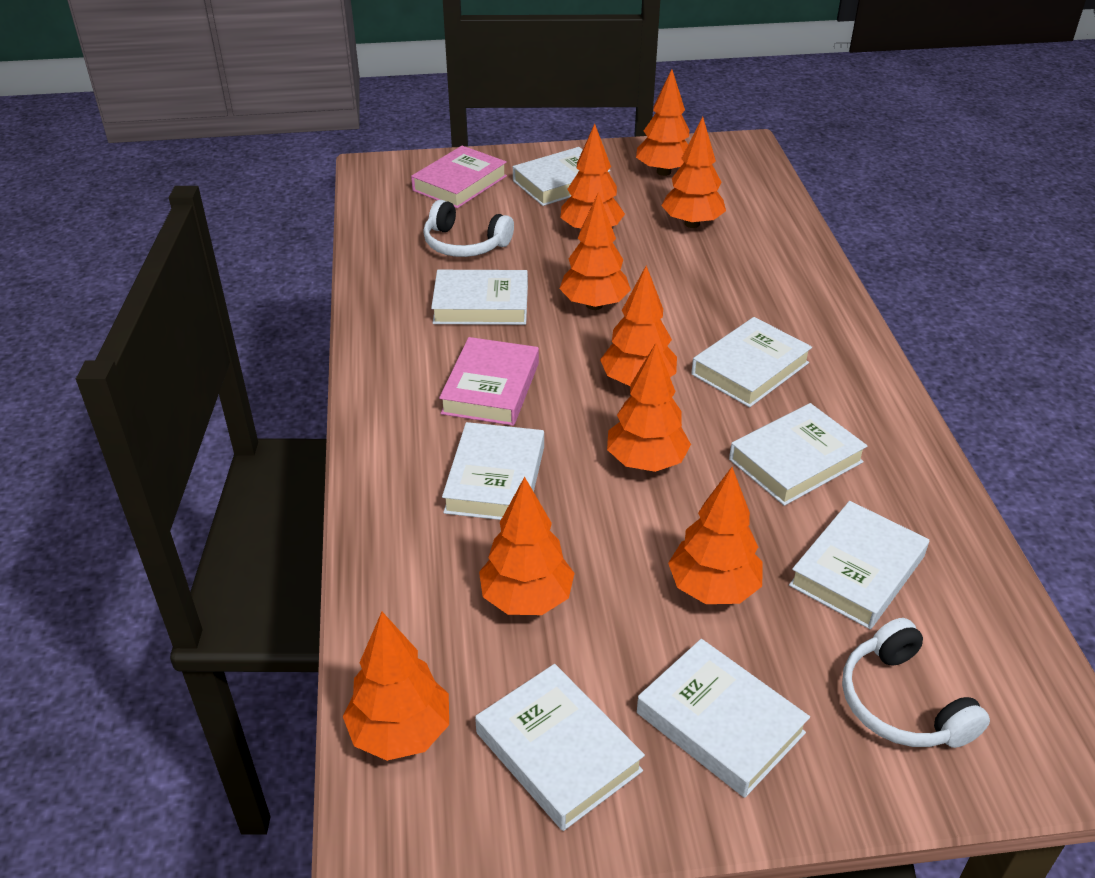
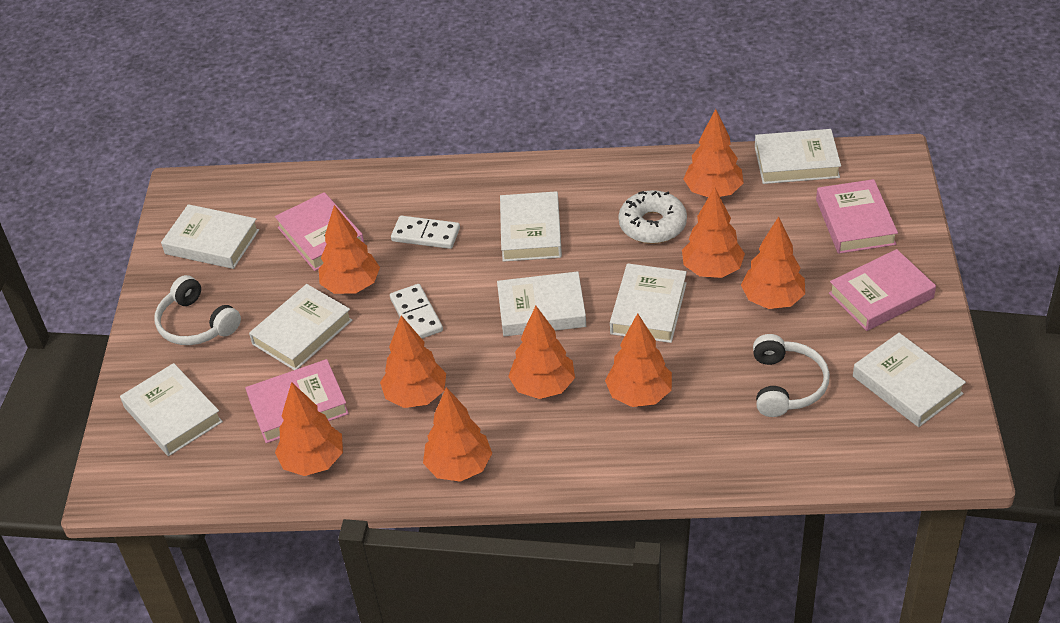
pink book: [411,146,507,208] [439,337,539,426] = 2 -> [245,359,349,443] [275,192,364,271] [816,179,898,254] [829,249,936,331] = 4
white domino: none = 0 -> [390,284,443,339] [391,216,460,249] = 2
white donut: none = 0 -> [618,190,687,244] = 1

